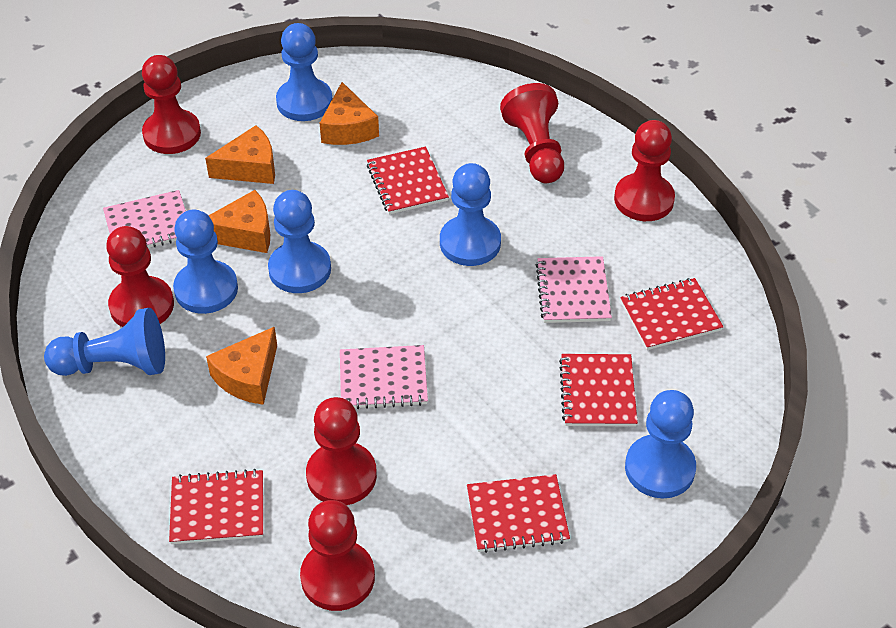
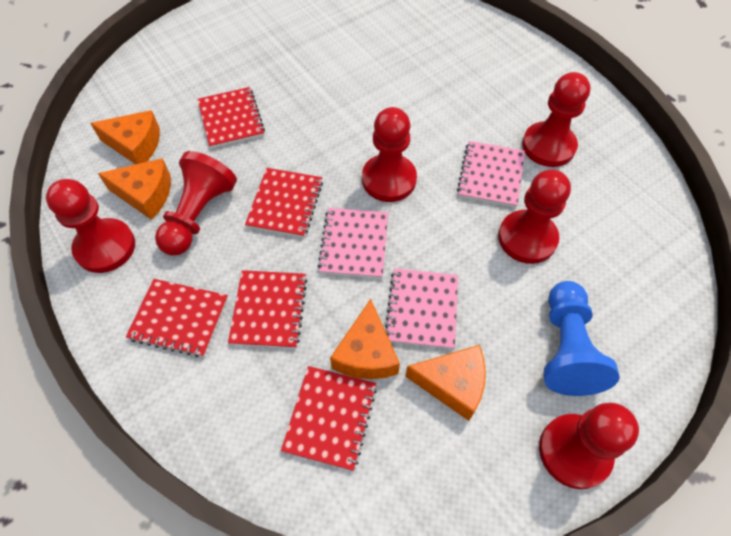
blue pawn: [44,308,165,376] [173,210,238,314] [268,190,331,293] [276,23,332,121] [440,163,501,266] [625,390,696,498] = 6 -> [544,281,620,396] = 1

